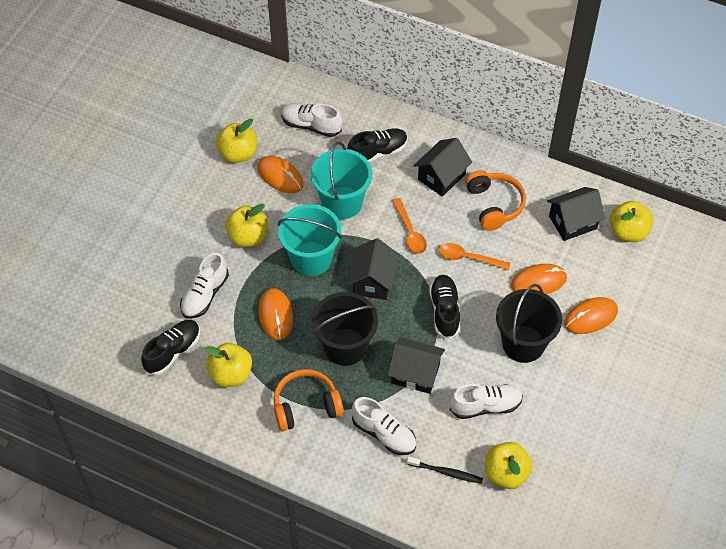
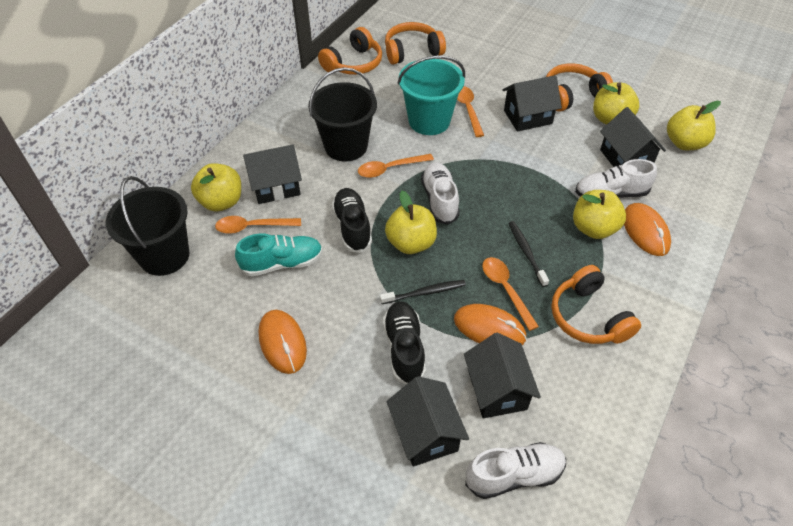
black house: [348,238,399,300] [388,337,445,394] [413,138,472,197] [547,187,605,241] = 4 -> [243,145,302,204] [387,376,469,466] [464,333,541,418] [502,75,562,132] [600,107,666,167] = 5
black shoe: [141,320,200,375] [347,128,408,162] [429,275,460,339] = 3 -> [332,188,372,253] [383,301,426,384] = 2
black toothbrush: [407,457,483,484] = 1 -> [380,280,466,304] [509,221,549,287] = 2
orange headphones: [273,369,344,431] [465,170,526,231] = 2 -> [318,27,382,75] [385,22,446,64] [546,63,613,111] [551,265,641,344] = 4
orange mouse: [257,156,304,193] [258,288,293,340] [511,264,567,294] [564,297,618,334] = 4 -> [259,310,307,374] [454,304,527,345] [624,203,671,256] = 3
orange spoon: [392,198,427,254] [438,243,511,270] = 2 -> [215,216,301,234] [358,154,434,178] [457,86,484,137] [482,257,539,331] = 4
turquoise bucket: [278,204,342,276] [311,141,372,219] = 2 -> [398,56,465,135] = 1
turquoise shoe: none = 0 -> [235,233,323,277] = 1
white shoe: [180,253,229,319] [281,103,342,137] [352,397,416,455] [450,384,523,419] = 4 -> [421,162,460,225] [465,442,566,499] [575,159,657,198] = 3

